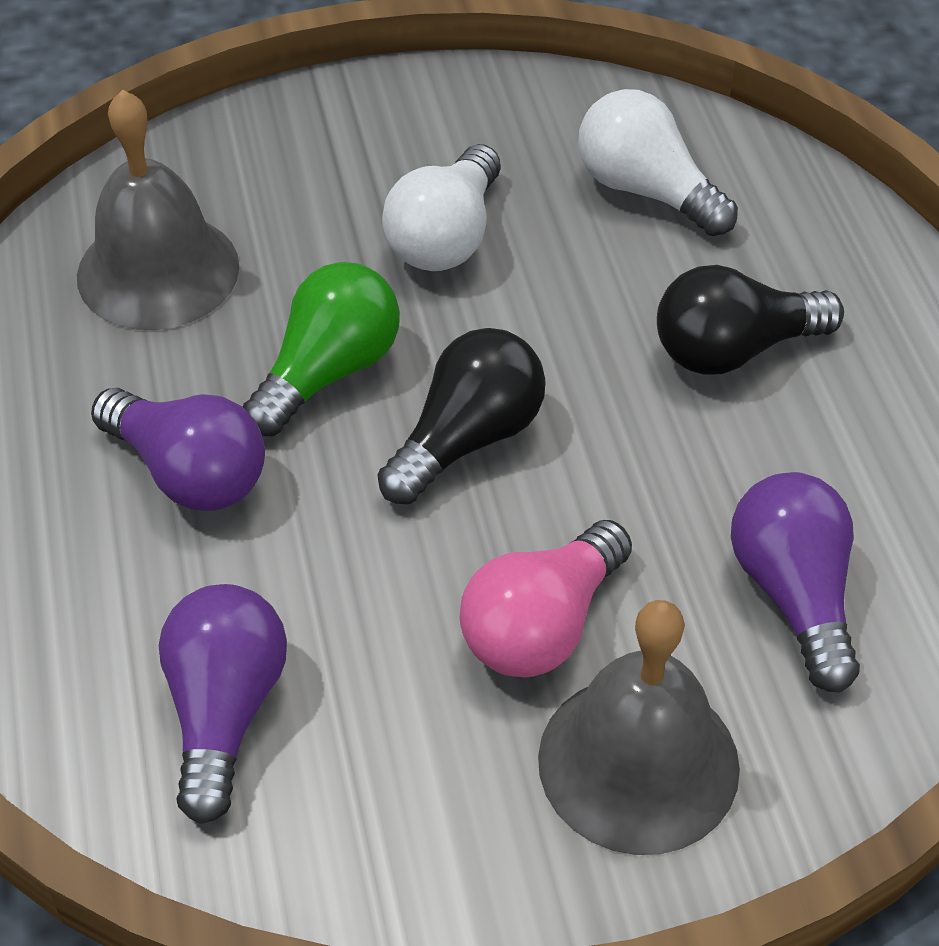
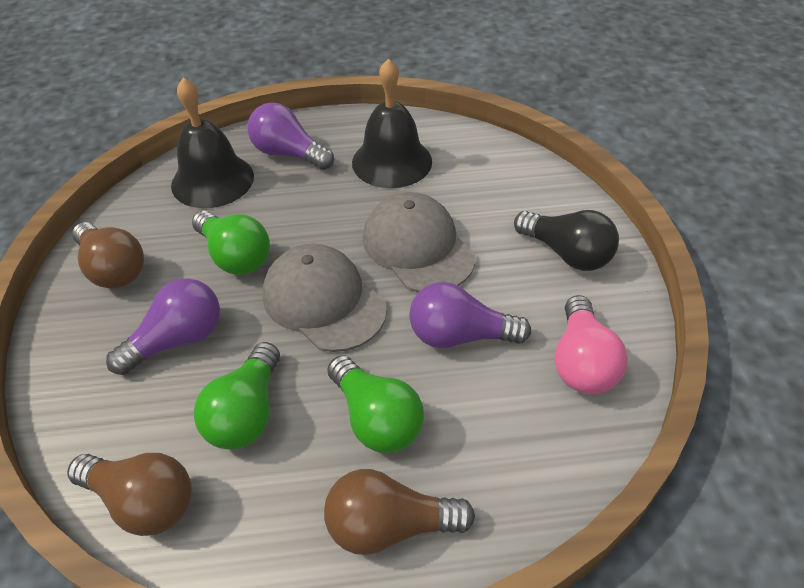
black bell: none = 0 -> [171,78,254,208] [352,58,432,188] = 2
black light bulb: [377,328,545,504] [657,265,844,375] = 2 -> [514,210,619,271] = 1
brown light bulb: none = 0 -> [67,453,192,536] [72,222,144,289] [324,469,475,555] = 3
green light bulb: [243,262,400,436] = 1 -> [192,211,270,275] [194,342,280,450] [327,355,424,453] = 3
grey bell: [77,90,239,330] [538,600,740,855] = 2 -> none = 0
grey cap: none = 0 -> [263,244,387,352] [363,192,475,292] = 2
white light bulb: [382,144,501,271] [578,89,738,236] = 2 -> none = 0

